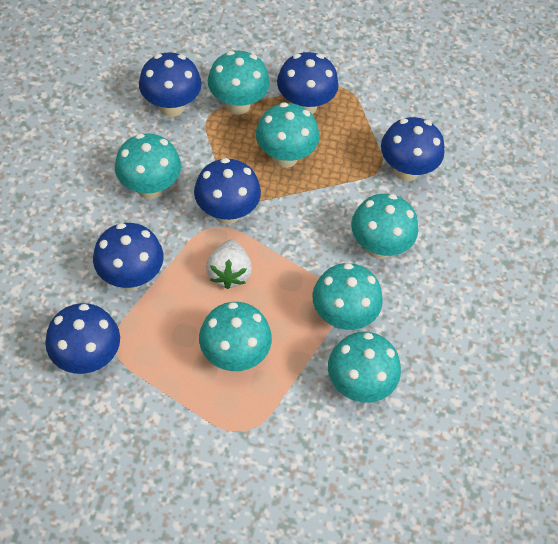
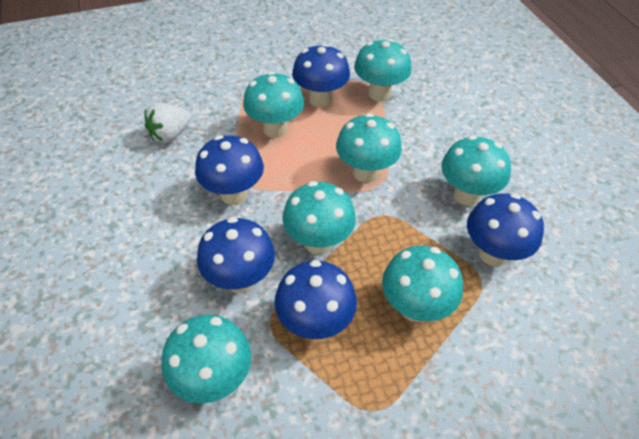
blue mushroom: [45,303,120,374] [93,223,163,289] [139,52,202,117] [194,158,261,224] [277,52,339,114] [381,117,444,181] = 6 -> [195,135,264,205] [197,217,275,293] [275,260,357,339] [292,44,350,108] [467,193,544,266] = 5

